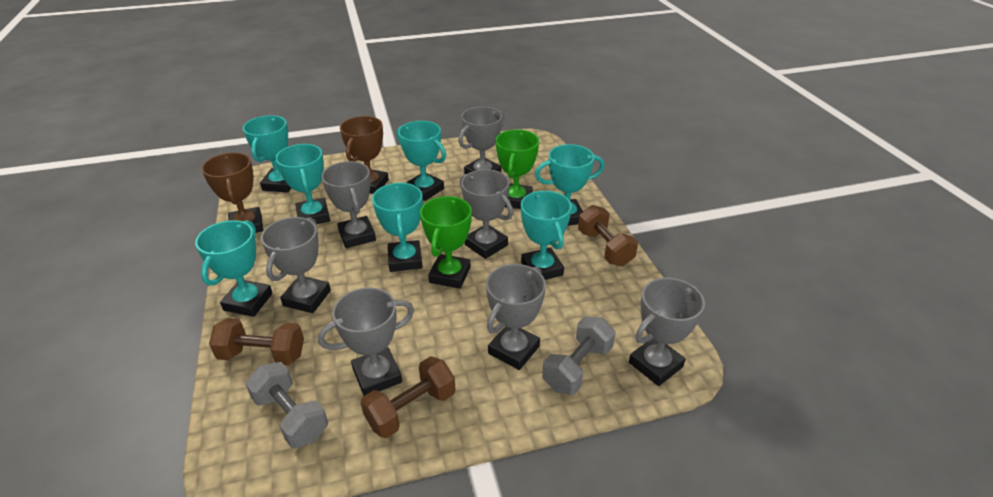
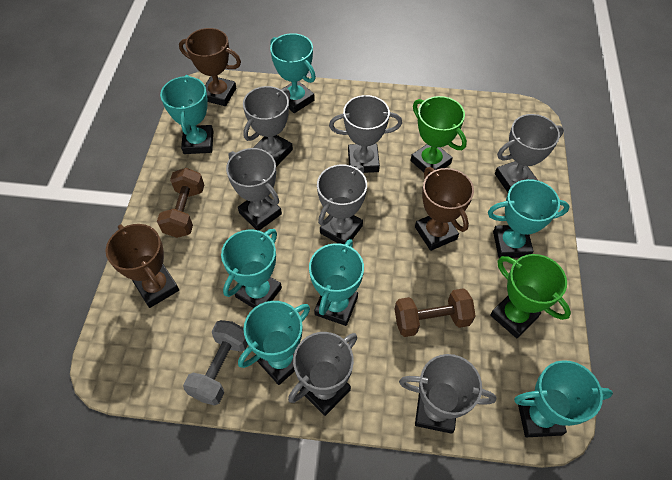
brown dumbbell: [209,318,304,365] [361,356,455,438] [578,205,638,266] = 3 -> [157,168,204,238] [395,288,476,337] = 2
brown trophy: [201,152,263,233] [340,116,389,194] = 2 -> [106,224,179,308] [179,28,241,106] [415,167,474,251] = 3
grey dumbbell: [245,362,328,448] [542,317,615,395] = 2 -> [183,320,248,406] = 1

